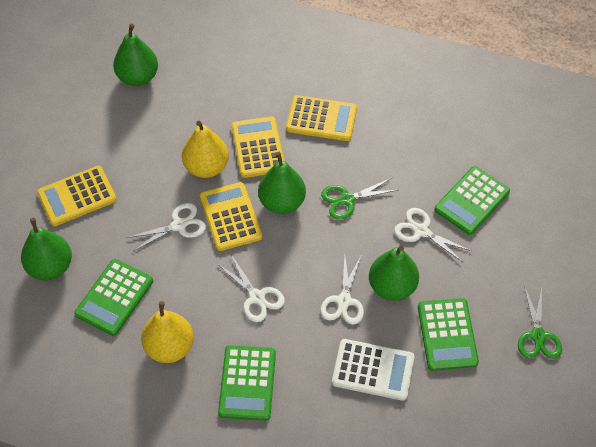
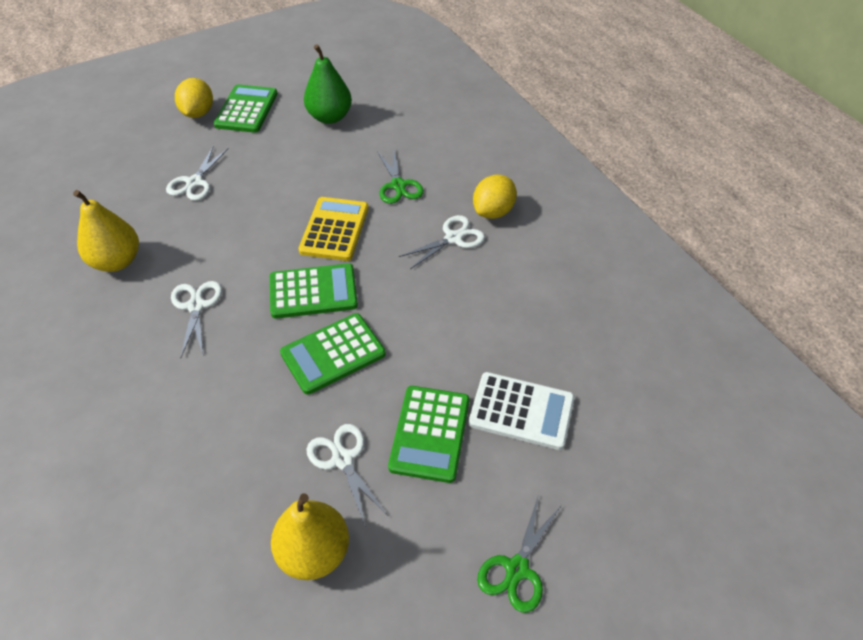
green pear: [21,218,72,280] [113,24,158,86] [258,152,306,214] [369,246,419,301] = 4 -> [304,44,352,124] = 1
yellow calculator: [37,166,117,226] [200,182,262,251] [232,116,284,178] [286,95,357,141] = 4 -> [298,197,369,261] = 1
yellow lemon: none = 0 -> [175,78,213,118] [473,175,517,219] = 2

